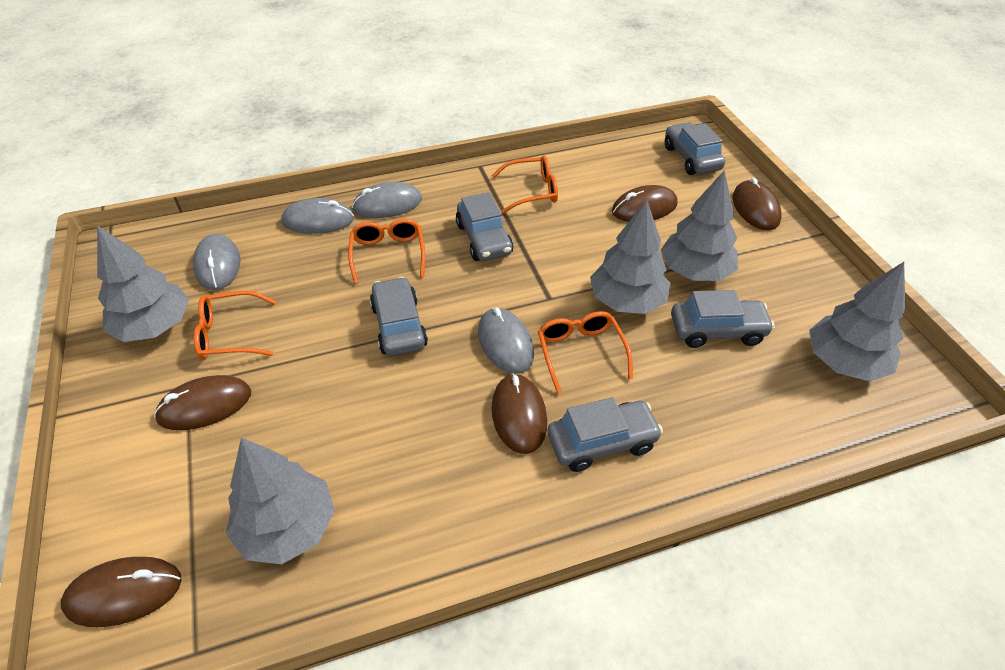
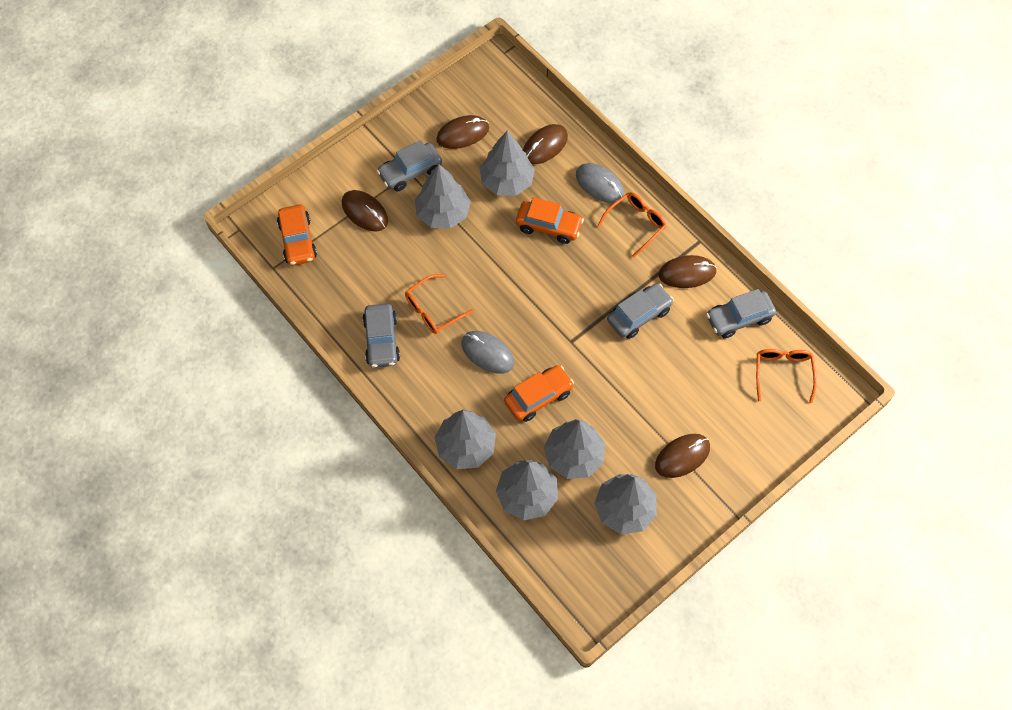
grey car: [370,277,428,356] [456,192,513,261] [547,397,663,472] [665,122,725,175] [671,290,775,348] = 5 -> [362,303,400,368] [377,140,442,191] [607,283,674,339] [706,289,776,338] = 4
grey mouse: [193,234,241,290] [281,198,354,234] [352,182,422,218] [478,307,534,374] = 4 -> [461,331,514,374] [576,163,624,203] = 2
grey tree: [97,225,189,342] [226,438,335,565] [590,200,671,314] [661,170,738,281] [809,262,905,381] = 5 -> [415,164,471,229] [435,410,496,469] [479,131,535,196] [496,460,558,521] [544,419,605,479] [594,474,657,534] = 6
orange car: none = 0 -> [277,205,317,266] [504,365,574,422] [516,197,584,244] = 3
orange glasses: [194,291,276,360] [348,219,425,284] [492,156,558,213] [538,311,633,394] = 4 -> [405,274,474,334] [597,192,666,258] [756,349,817,403] = 3

